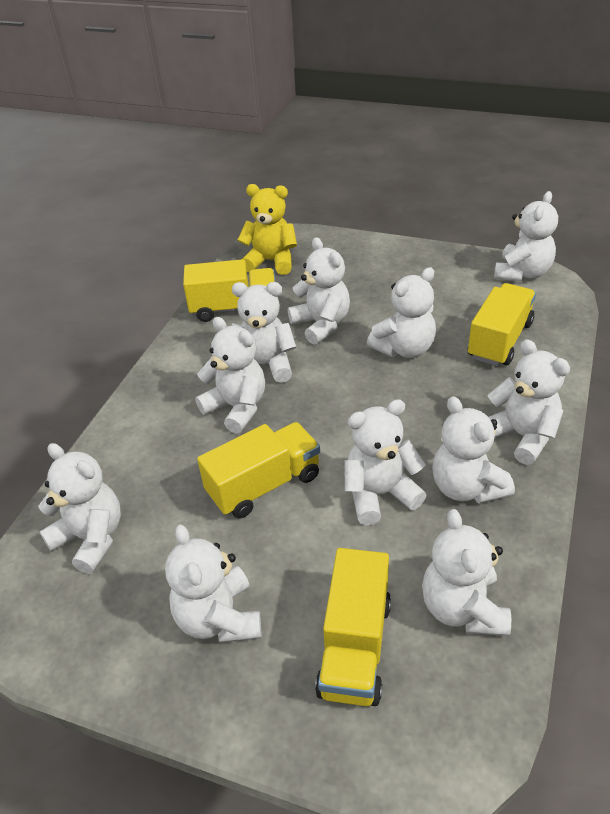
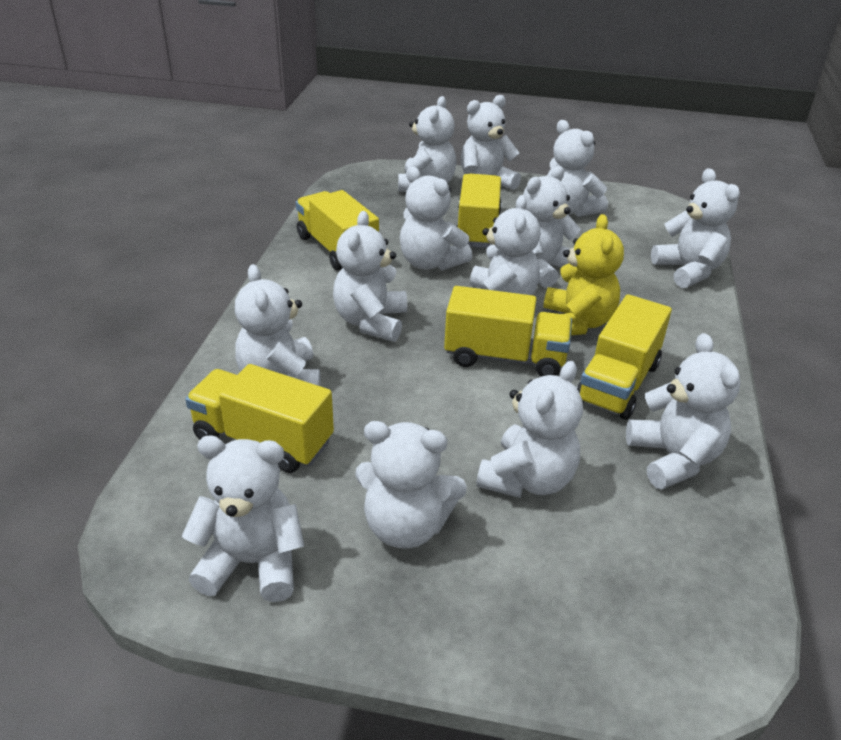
white teddy bear: [38,443,121,574] [165,524,261,643] [195,317,265,434] [231,282,296,383] [288,237,350,345] [345,399,427,525] [367,267,436,358] [422,509,511,636] [432,396,515,504] [487,339,570,465] [494,191,558,282] = 11 -> [182,435,304,602] [235,264,320,386] [333,211,407,342] [355,421,467,549] [398,96,456,192] [400,167,472,270] [461,95,521,190] [470,195,541,295] [476,361,583,498] [523,166,581,288] [547,120,608,217] [626,333,740,489] [651,168,740,288] = 13
yellow truck: [183,259,275,322] [197,422,320,518] [315,548,391,706] [468,283,536,366] = 4 -> [185,364,334,473] [296,190,379,271] [444,286,572,377] [457,174,502,248] [577,294,672,420] = 5

